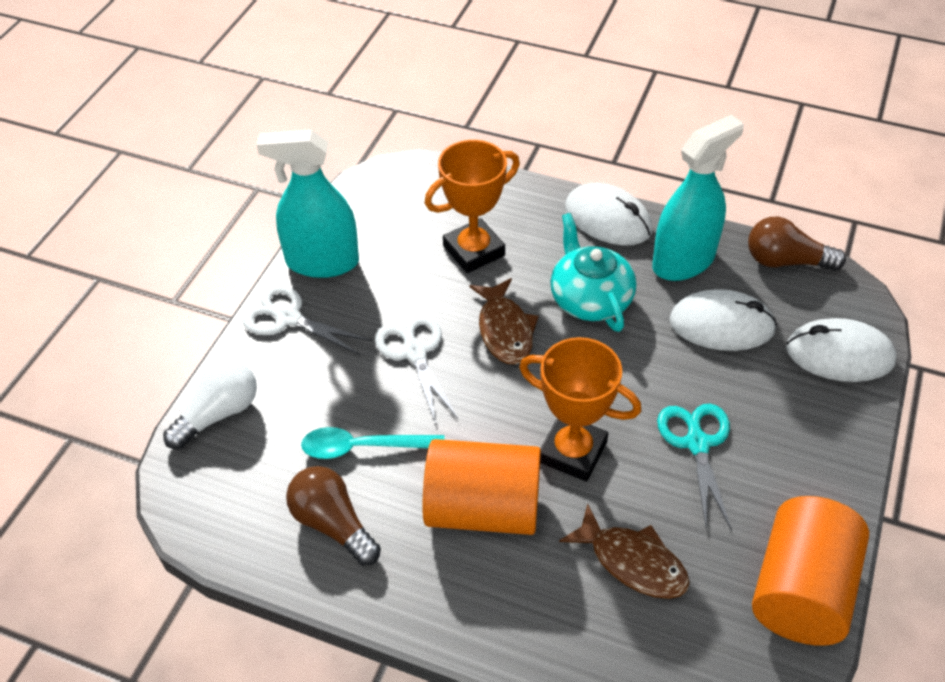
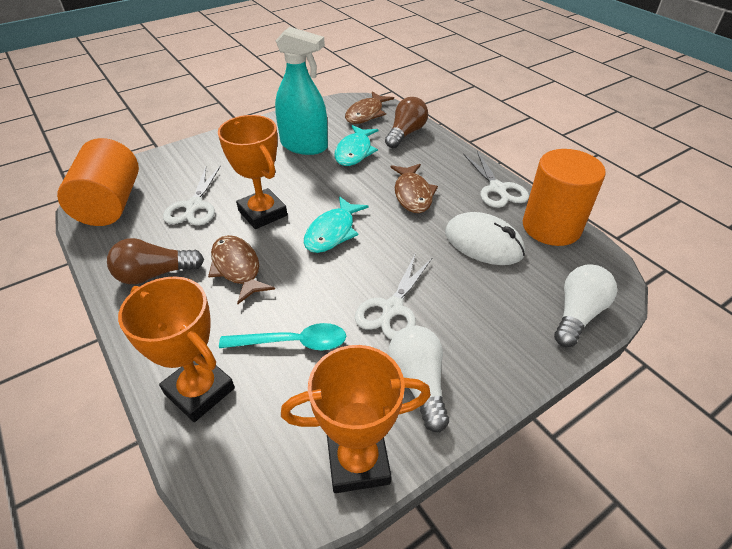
brown fish: [469,278,539,365] [559,504,690,599] = 2 -> [208,235,275,304] [345,91,394,124] [390,164,438,213] = 3
orange trophy: [424,140,520,273] [519,337,641,482] = 2 -> [118,276,235,422] [218,115,287,229] [281,345,431,493] = 3
turquoise fish: none = 0 -> [304,196,369,253] [334,125,378,166] = 2
turquoise scissors: [657,404,731,530] = 1 -> none = 0
turquoise spray bottle: [257,130,359,278] [652,115,744,281] = 2 -> [275,27,328,155] = 1
turquoise teapot: [550,213,636,332] = 1 -> none = 0
white light bulb: [163,359,257,450] = 1 -> [388,326,449,432] [554,264,617,347] = 2
white mouse: [565,183,652,246] [670,289,777,351] [786,318,897,382] = 3 -> [445,212,525,265] = 1
white scissors: [242,285,372,355] [375,315,458,424] = 2 -> [163,165,221,226] [355,255,433,340] [464,151,529,208] = 3

